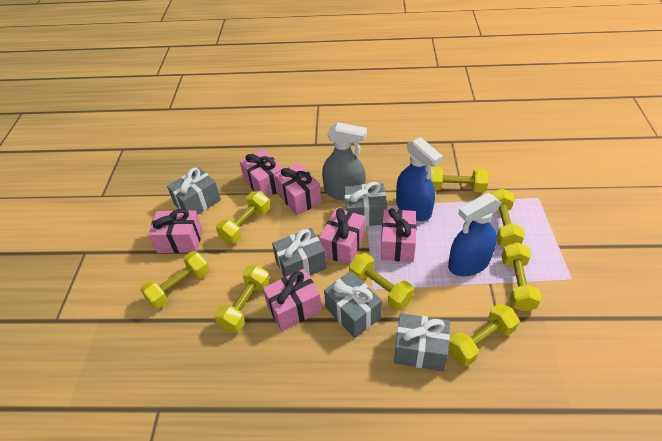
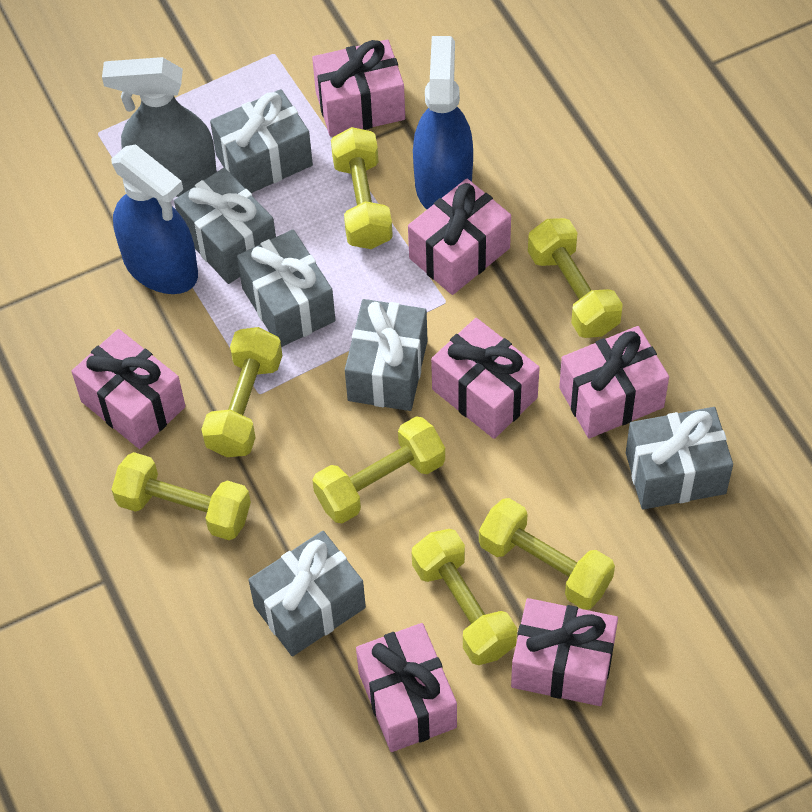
grey gift: [167,168,221,215] [272,228,327,277] [324,271,382,338] [344,182,387,226] [394,313,450,371] = 5 -> [174,168,276,284] [210,89,313,193] [237,229,335,347] [248,531,366,656] [345,299,427,411] [626,407,733,510] = 6
pink gift: [148,209,203,253] [239,149,283,197] [263,269,322,331] [274,163,321,215] [319,208,365,265] [381,208,417,262] = 6 -> [71,329,186,449] [312,39,405,137] [356,623,457,752] [408,178,511,295] [431,318,540,439] [511,598,618,706] [559,326,669,439] = 7
yellow dumbbell: [140,251,210,309] [215,265,270,332] [216,191,270,244] [349,253,414,310] [431,167,488,192] [449,303,520,366] [490,189,525,247] [502,242,542,312] = 8 -> [111,452,251,540] [201,327,283,457] [312,416,445,524] [331,127,393,249] [412,529,517,665] [479,498,615,610] [528,218,623,338] = 7

